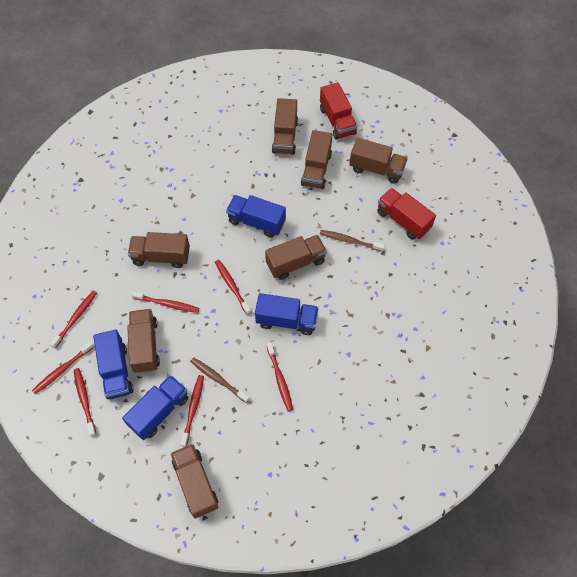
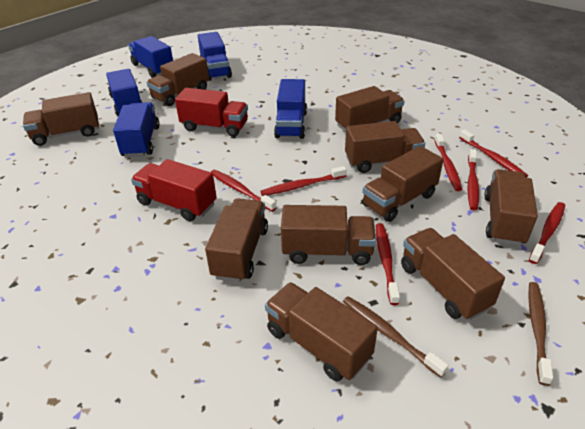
blue truck: [93,330,134,399] [122,375,188,440] [226,195,286,237] [255,293,319,335] = 4 -> [106,69,143,116] [113,102,160,157] [128,36,173,78] [198,32,232,81] [274,79,307,139] = 5
brown truck: [127,309,160,373] [128,232,190,268] [170,444,218,519] [265,235,327,280] [272,98,298,155] [301,130,332,189] [349,138,408,183] = 7 -> [23,92,99,146] [147,53,209,106] [205,198,268,282] [265,282,378,381] [281,205,376,265] [335,86,404,132] [345,121,425,173] [362,146,443,222] [401,228,505,320] [484,169,538,246] = 10

